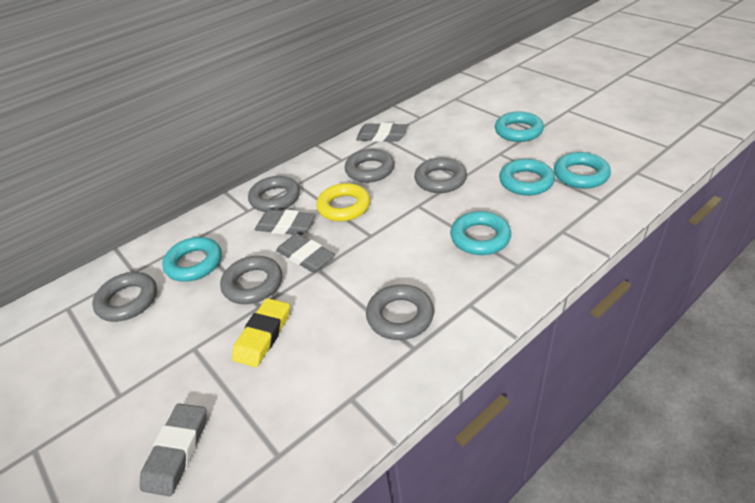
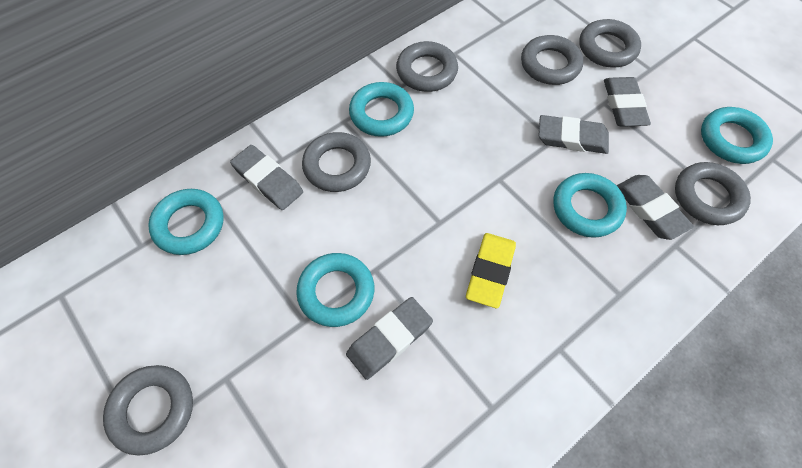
grey eraser: [140,403,206,496] [255,209,316,235] [276,233,335,273] [356,123,407,142] = 4 -> [230,145,303,210] [346,297,433,380] [538,115,609,154] [604,77,651,127] [616,175,694,240] = 5
yellow ring: [316,183,370,222] = 1 -> none = 0

